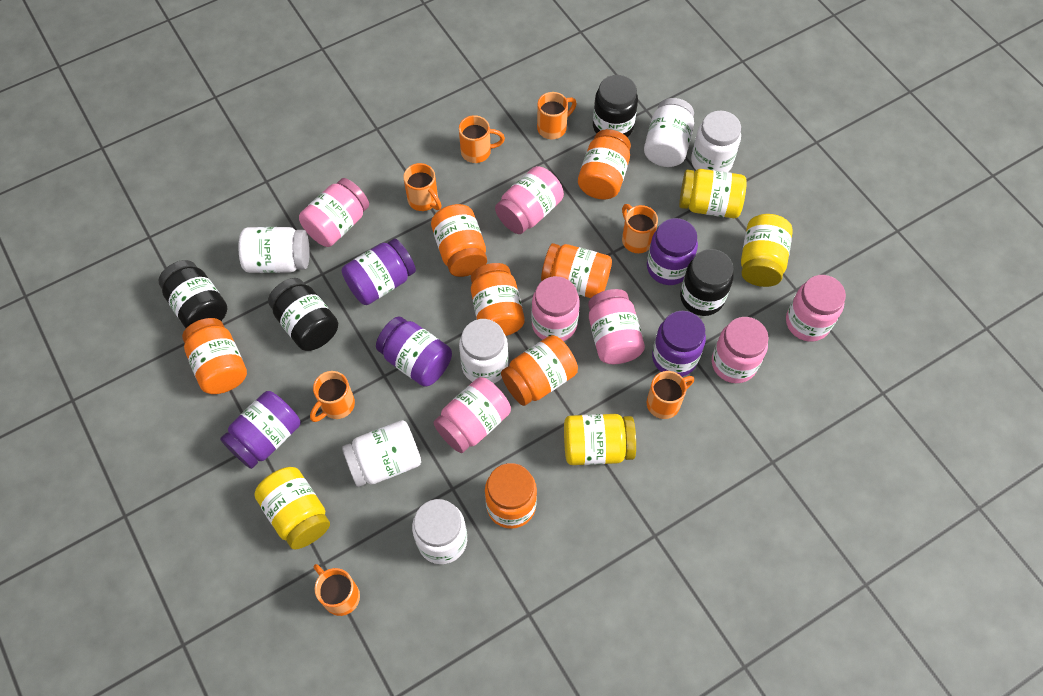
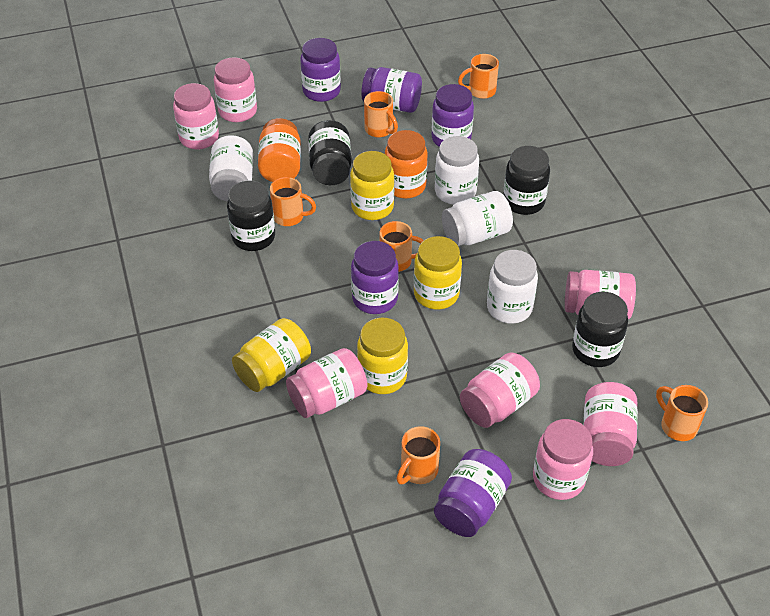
orange jar: [182,318,247,394] [431,204,487,277] [471,263,525,336] [485,463,537,529] [501,335,578,406] [541,243,612,298] [578,129,631,200] = 7 -> [258,118,301,182] [385,130,428,199] = 2
orange mug: [310,371,355,422] [314,564,360,616] [403,163,441,211] [459,115,505,163] [537,92,577,139] [622,204,658,253] [647,371,694,419] = 7 -> [270,177,316,226] [364,91,398,137] [379,221,424,272] [397,426,440,484] [458,54,499,99] [656,385,708,441] = 6
white jar: [239,227,310,273] [342,420,421,487] [412,499,467,564] [459,319,509,384] [644,98,694,167] [691,111,741,172] = 6 -> [209,135,253,201] [435,136,479,205] [442,191,513,246] [487,250,538,324] = 4

